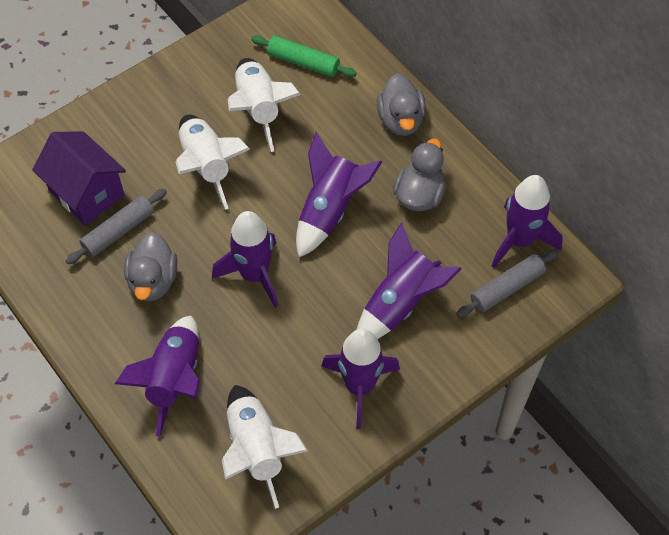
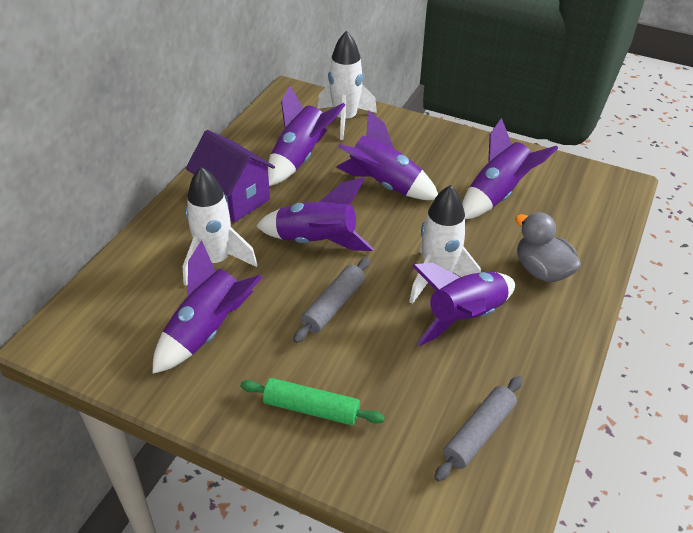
grey duck: [124,232,177,301] [376,73,426,136] [393,139,446,211] = 3 -> [515,212,581,282] = 1

